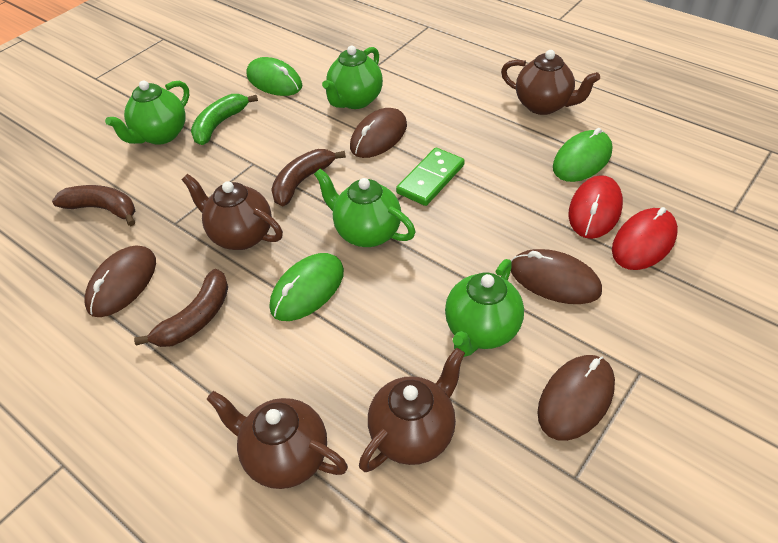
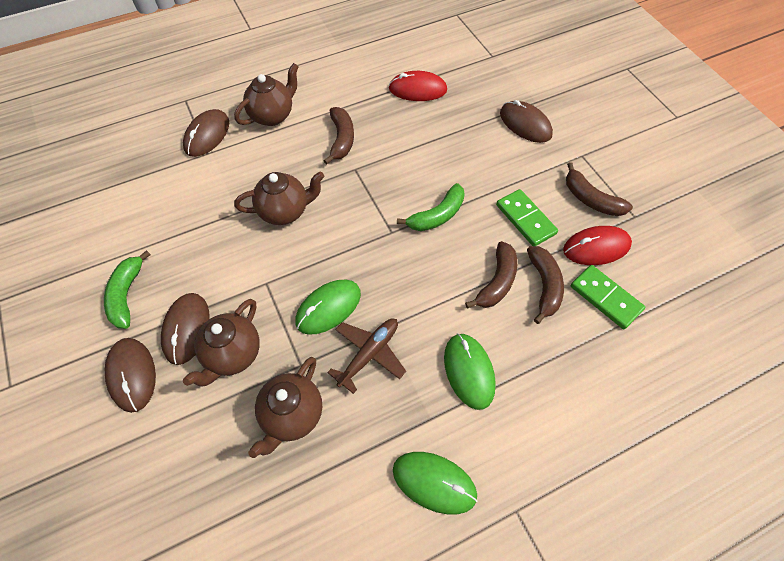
brown banana: [52,185,135,226] [134,269,228,347] [271,149,346,206] = 3 -> [324,107,354,164] [465,241,517,308] [527,246,564,324] [566,162,633,216] = 4
brown plane: none = 0 -> [327,319,406,394] = 1
green banana: [191,94,258,145] = 1 -> [104,250,151,329] [397,183,465,231] = 2
green domino: [396,148,465,206] = 1 -> [496,189,558,246] [571,265,645,329] = 2
green teapot: [105,80,189,145] [314,169,416,247] [322,45,383,109] [445,259,524,357] = 4 -> none = 0

